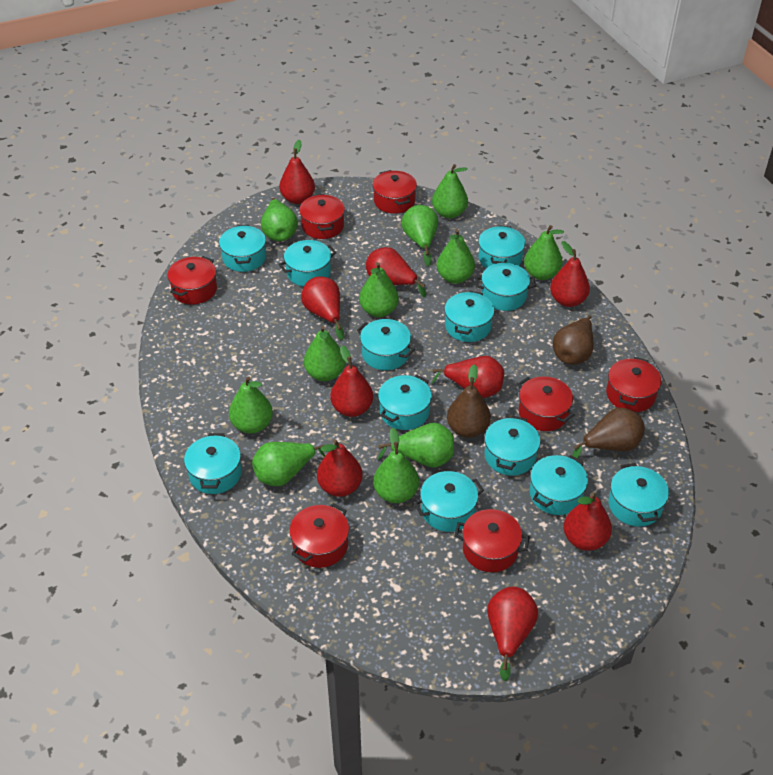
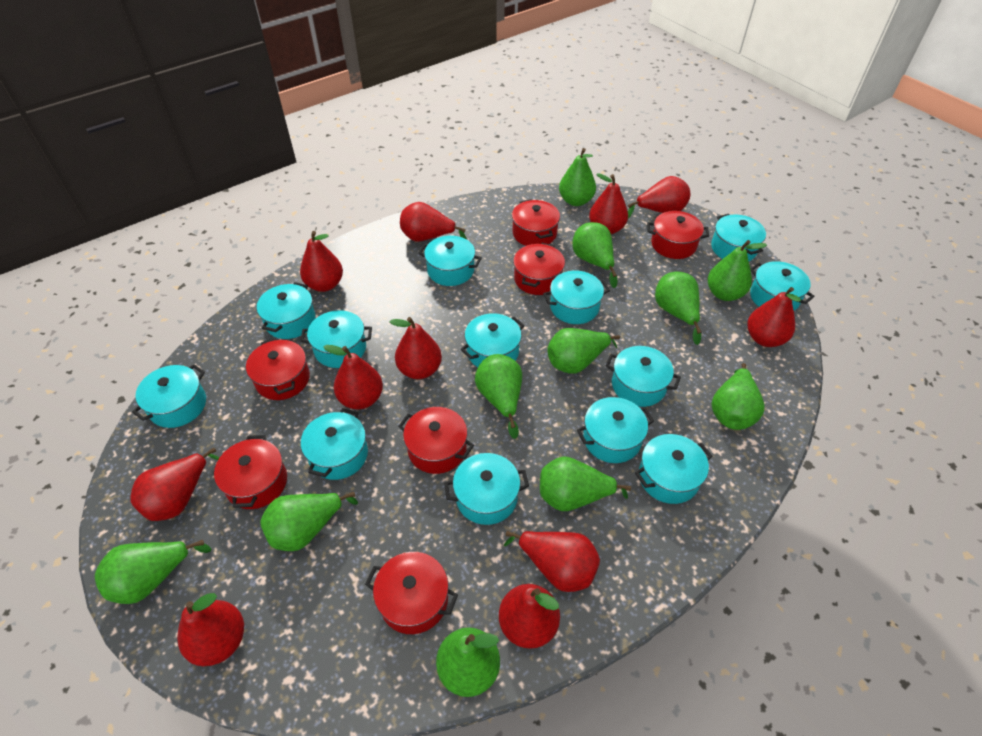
brown pear: [447,364,491,438] [553,315,594,365] [572,408,645,459] = 3 -> none = 0
red pear: [279,140,315,204] [301,276,344,340] [317,439,363,497] [330,346,373,417] [366,247,426,297] [432,356,504,398] [487,587,538,681] [550,241,590,307] [564,492,612,551] = 9 -> [131,448,220,521] [177,593,244,666] [300,231,343,292] [324,345,383,409] [390,317,442,379] [400,202,467,242] [499,584,560,649] [504,531,600,592] [589,173,628,234] [628,176,690,219] [747,287,801,347] = 11
turquoise pot: [184,433,242,494] [219,225,266,272] [279,240,337,286] [357,319,415,370] [378,375,432,430] [414,471,484,532] [444,291,494,342] [475,263,536,311] [478,225,525,268] [485,416,540,476] [530,455,588,515] [609,463,669,527] = 12 -> [132,364,206,428] [257,282,316,339] [300,310,372,368] [301,408,368,480] [418,236,482,286] [444,453,529,525] [461,313,525,367] [543,271,610,324] [577,397,654,463] [605,346,681,407] [635,434,713,504] [711,214,766,261] [750,261,815,311] = 13

